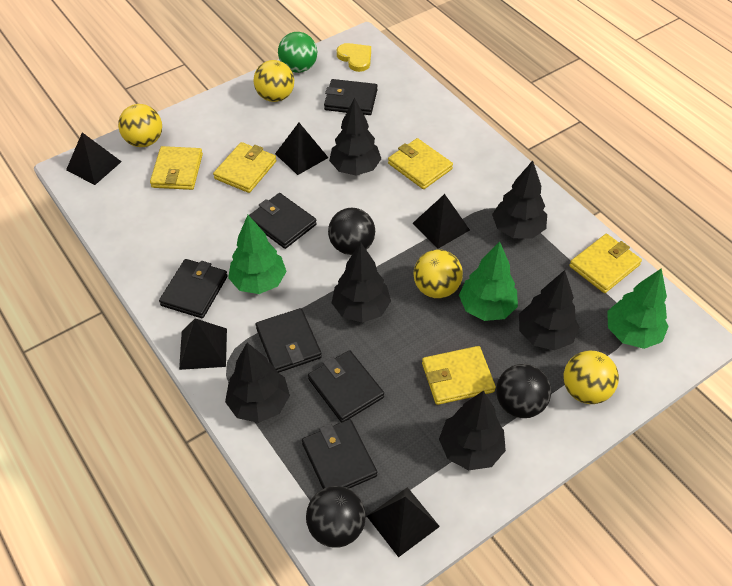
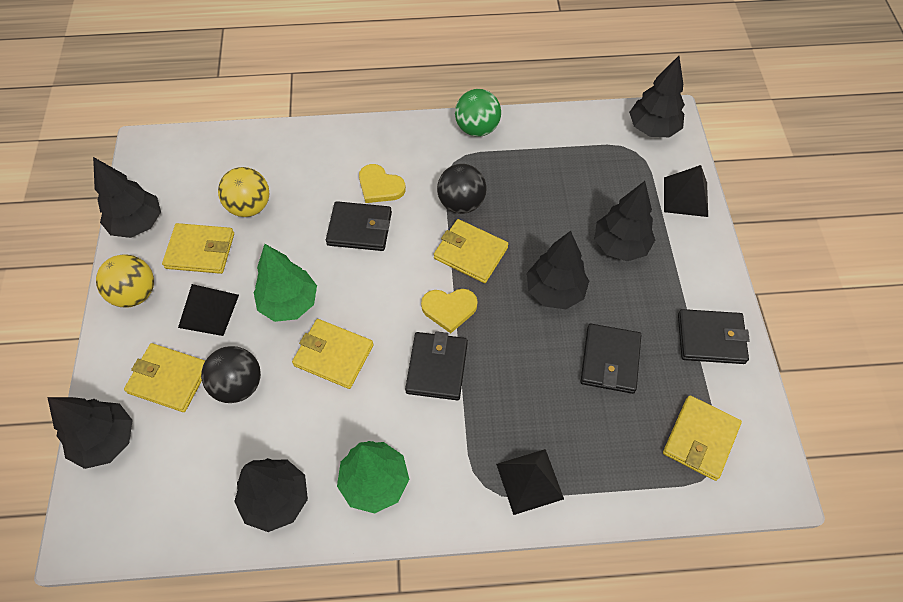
black ball: [306,486,366,548] [328,208,375,255] [496,364,551,418] = 3 -> [201,346,261,403] [437,164,487,214] = 2
black pyramid: [66,132,122,185] [179,318,227,370] [275,123,329,175] [367,487,440,557] [413,194,470,249] = 5 -> [178,284,239,336] [496,449,564,515] [664,165,708,217] = 3
black wallet: [159,259,228,318] [249,193,317,249] [256,308,322,373] [302,419,377,489] [308,350,384,422] [324,79,378,115] = 6 -> [326,201,392,251] [405,331,468,400] [580,324,641,394] [678,309,750,364] = 4
green tree: [228,215,287,294] [459,241,518,321] [607,268,669,349] = 3 -> [254,244,317,322] [337,441,409,514] = 2
yellow ball: [118,104,162,147] [254,60,294,102] [413,249,463,299] [563,351,619,404] = 4 -> [96,254,154,307] [218,167,269,217] = 2
yellow heart: [337,43,371,72] = 1 -> [359,164,406,203] [421,289,478,333] = 2

